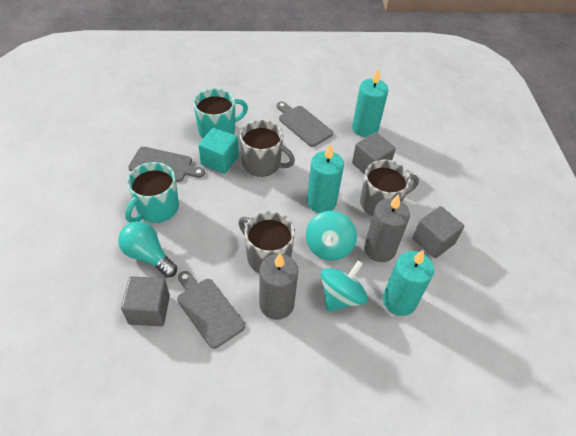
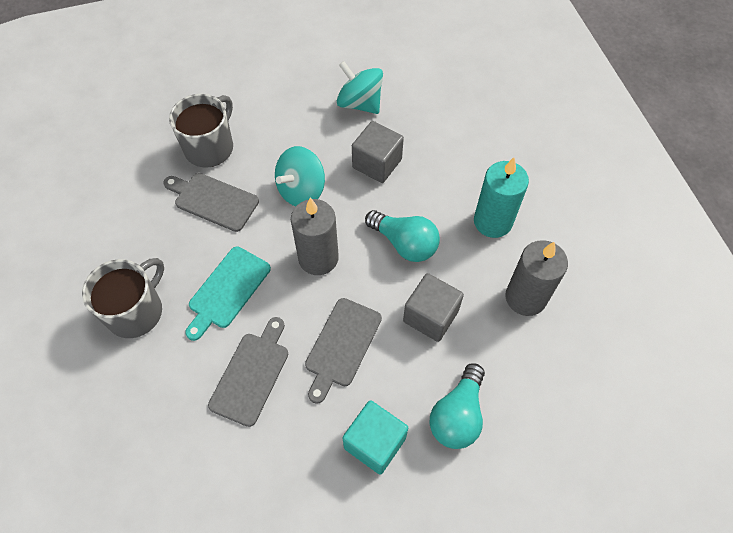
grey cube: [121,276,170,326] [352,132,396,174] [413,206,464,258] = 3 -> [352,121,404,183] [403,273,464,342] = 2
grey mug: [238,211,295,273] [240,120,295,177] [360,160,419,216] = 3 -> [82,258,164,338] [169,94,233,168] = 2
turquoise candle: [307,144,344,213] [352,68,389,137] [383,250,434,316] = 3 -> [474,157,529,238] = 1
turquoise cutting board: none = 0 -> [185,247,271,341] = 1
turquoise light bulb: [118,221,177,278] = 1 -> [365,210,440,262] [430,363,485,449] = 2
turquoise mug: [125,162,179,223] [193,88,248,138] = 2 -> none = 0

